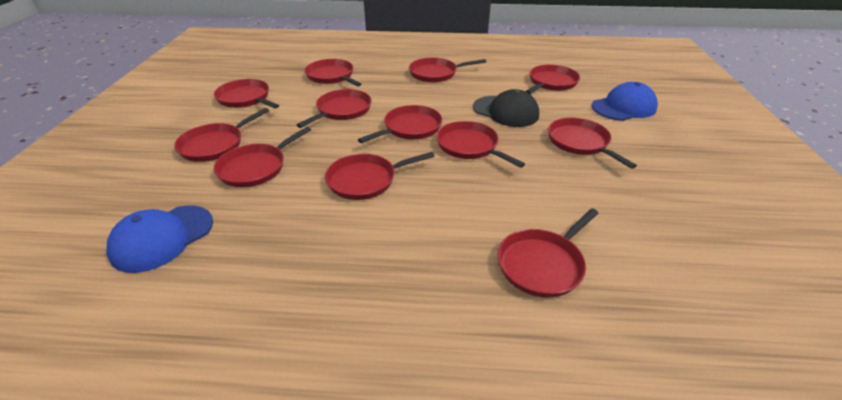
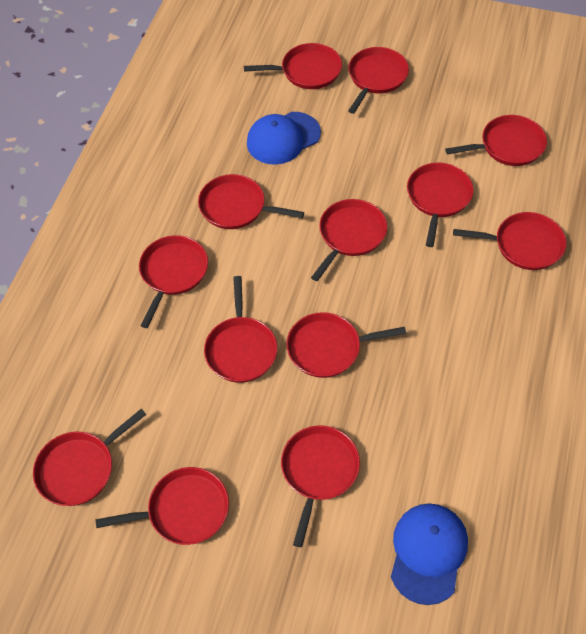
black cap: [473,89,539,127] = 1 -> none = 0
red pan: [174,108,269,162] [214,79,279,109] [214,127,311,187] [297,89,372,128] [305,59,361,87] [325,152,435,200] [358,105,442,143] [409,58,486,83] [436,121,525,168] [498,208,599,298] [525,64,580,94] [548,118,637,169] = 12 -> [33,409,147,506] [96,467,229,545] [139,235,208,328] [198,174,304,229] [204,276,277,383] [244,43,342,89] [281,426,360,547] [286,312,406,378] [311,199,387,281] [348,47,409,114] [407,163,474,247] [445,115,547,166] [453,212,566,270] = 13

